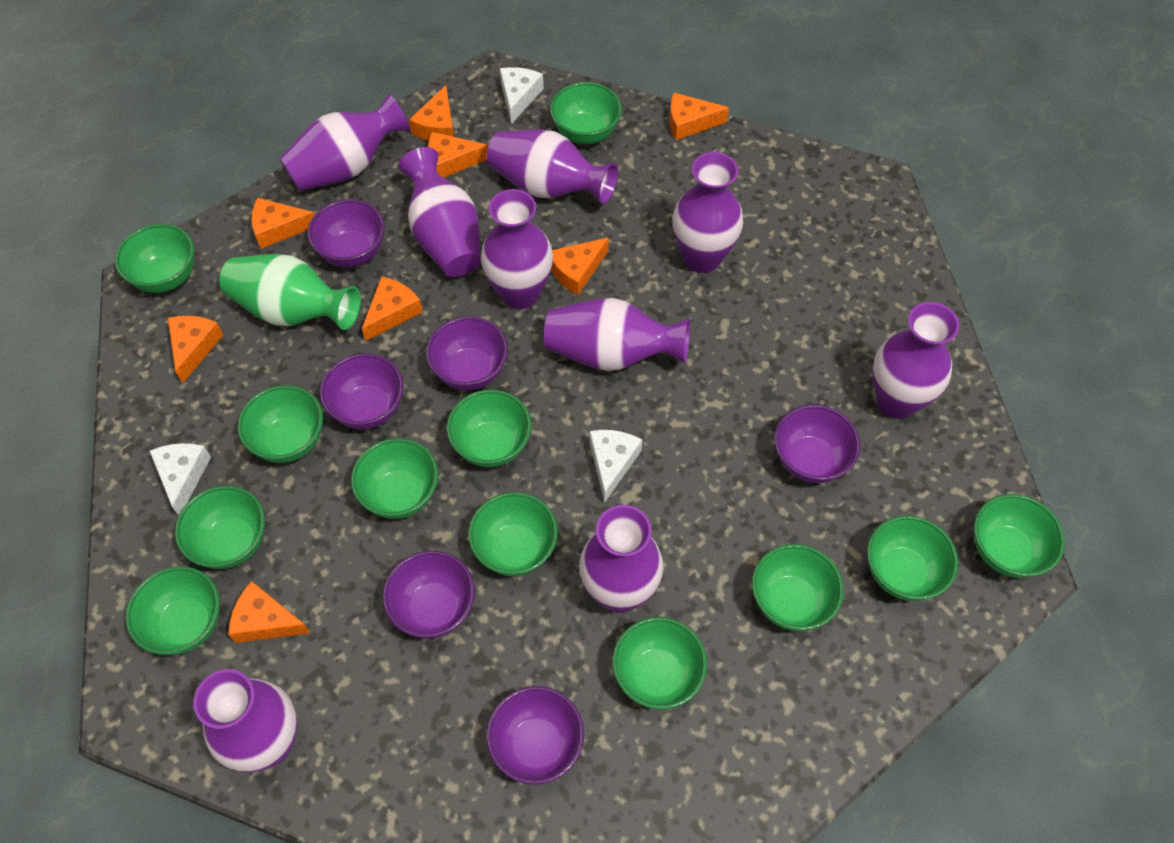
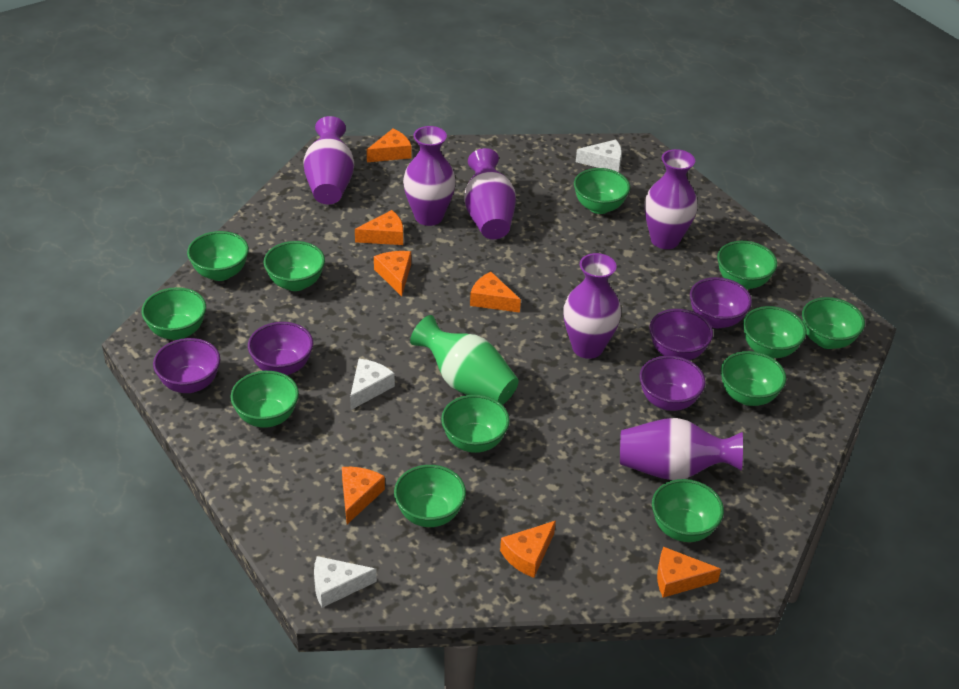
orange cheese: [168,316,223,383] [228,581,310,643] [251,198,315,249] [362,276,423,341] [409,85,454,141] [428,132,488,178] [551,237,609,295] [669,93,729,140] = 8 -> [342,467,385,524] [355,210,403,245] [367,128,411,162] [374,251,411,296] [470,272,521,313] [500,521,556,578] [657,547,721,598] = 7
purple bowl: [308,199,385,267] [320,353,404,429] [383,551,475,638] [426,316,508,390] [486,686,584,785] [774,404,860,483] = 6 -> [153,338,220,393] [248,322,313,375] [640,356,706,411] [649,309,713,360] [690,277,752,328] = 5
purple vase: [193,669,298,772] [279,93,410,191] [399,147,481,277] [481,189,553,309] [487,129,618,204] [544,298,690,371] [579,505,664,613] [672,152,743,273] [872,302,959,419] = 9 -> [303,116,354,204] [403,126,456,226] [464,148,516,239] [563,253,621,359] [620,418,743,480] [644,149,698,249] = 6

